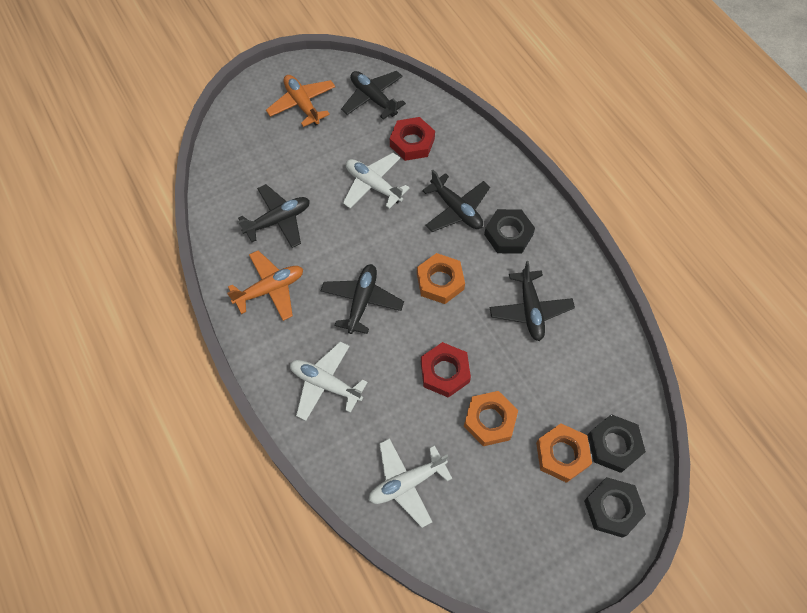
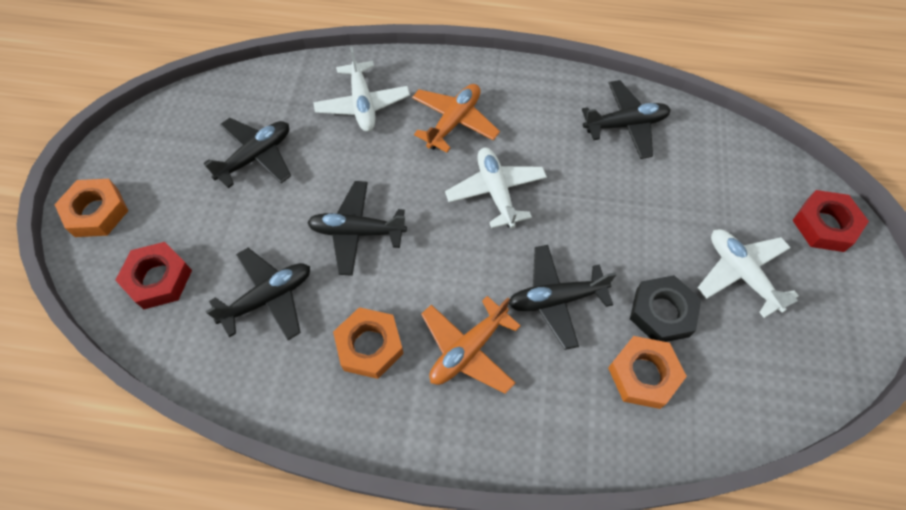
black nut: [484,209,535,254] [584,477,646,538] [587,414,646,473] = 3 -> [630,275,701,342] = 1

